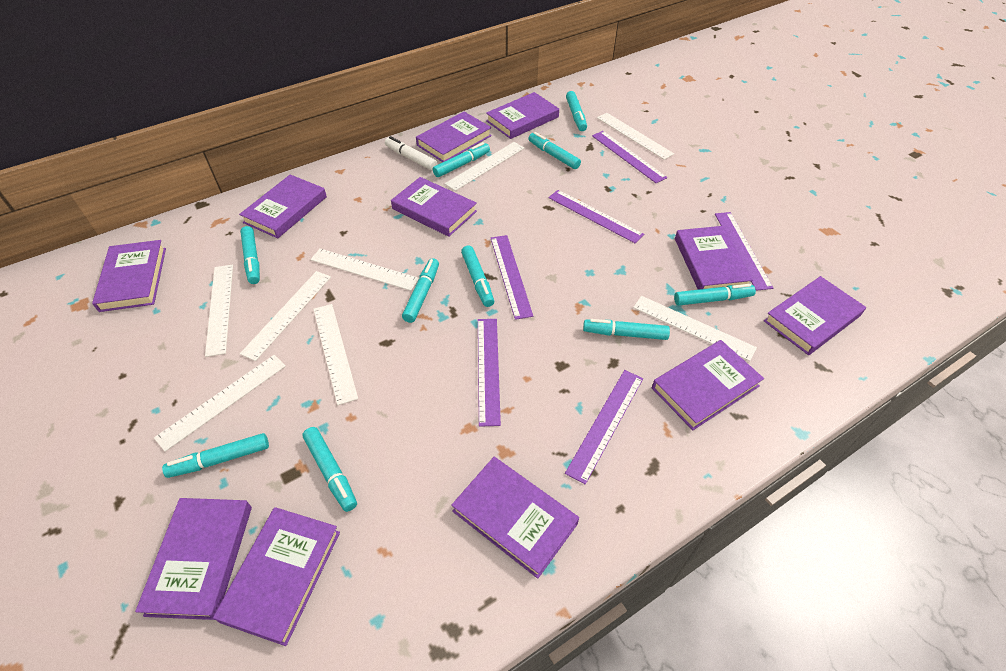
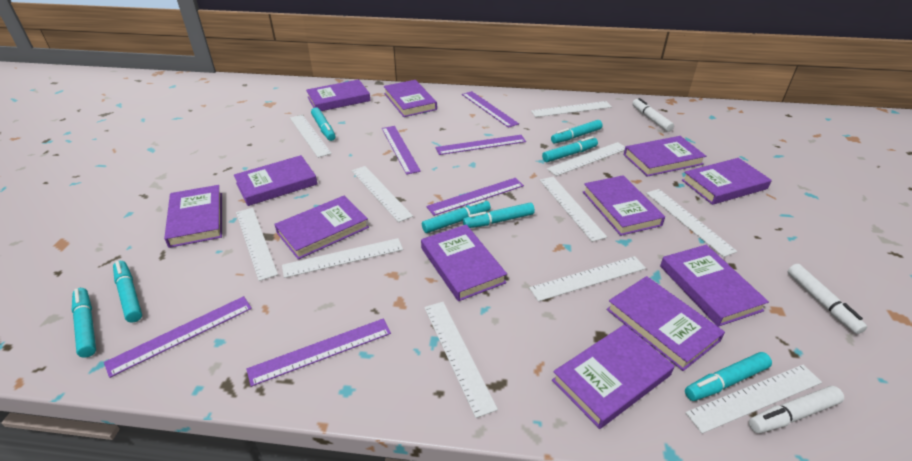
purple book: [92,240,166,312] [135,498,252,620] [213,507,340,646] [239,174,327,238] [391,177,477,237] [416,112,492,162] [451,457,579,579] [486,92,559,139] [652,340,764,430] [675,226,753,290] [764,276,866,355] = 11 -> [164,185,222,248] [234,155,317,206] [274,196,369,260] [306,80,371,111] [384,80,437,117] [421,225,507,301] [552,325,674,429] [583,175,665,236] [606,276,725,371] [624,136,706,177] [660,245,769,327] [682,158,772,205] = 12
turquoise marker: [162,433,269,478] [240,226,260,284] [302,427,357,512] [402,258,439,323] [433,142,490,177] [461,246,494,307] [528,132,581,169] [566,91,587,131] [583,319,670,340] [674,284,756,306] = 10 -> [72,288,96,358] [113,261,142,322] [311,107,335,141] [422,200,491,233] [463,203,535,228] [542,136,598,162] [551,120,603,144] [685,352,772,401] = 8
white marker: [385,136,437,170] = 1 -> [632,98,674,132] [749,386,844,433] [788,264,867,334] = 3
white ruler: [154,355,286,452] [205,265,233,357] [240,271,331,361] [310,248,419,291] [313,304,358,405] [445,142,524,191] [597,113,674,160] [633,296,757,361] = 8 -> [236,208,278,281] [282,238,403,278] [290,115,332,158] [352,166,413,222] [424,302,498,418] [529,256,646,302] [531,101,612,117] [540,177,607,242] [547,142,625,176] [646,189,737,257] [685,365,822,434] = 11

